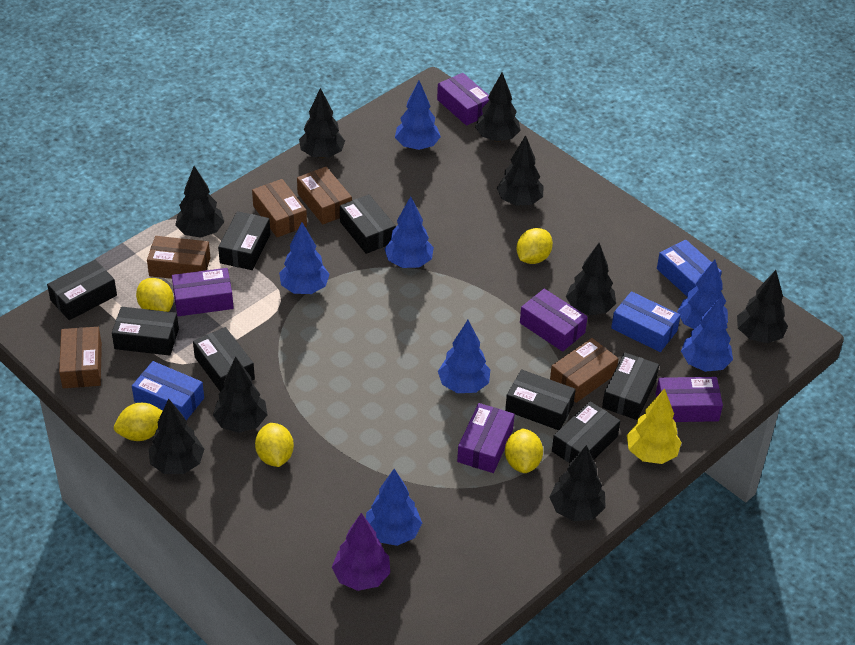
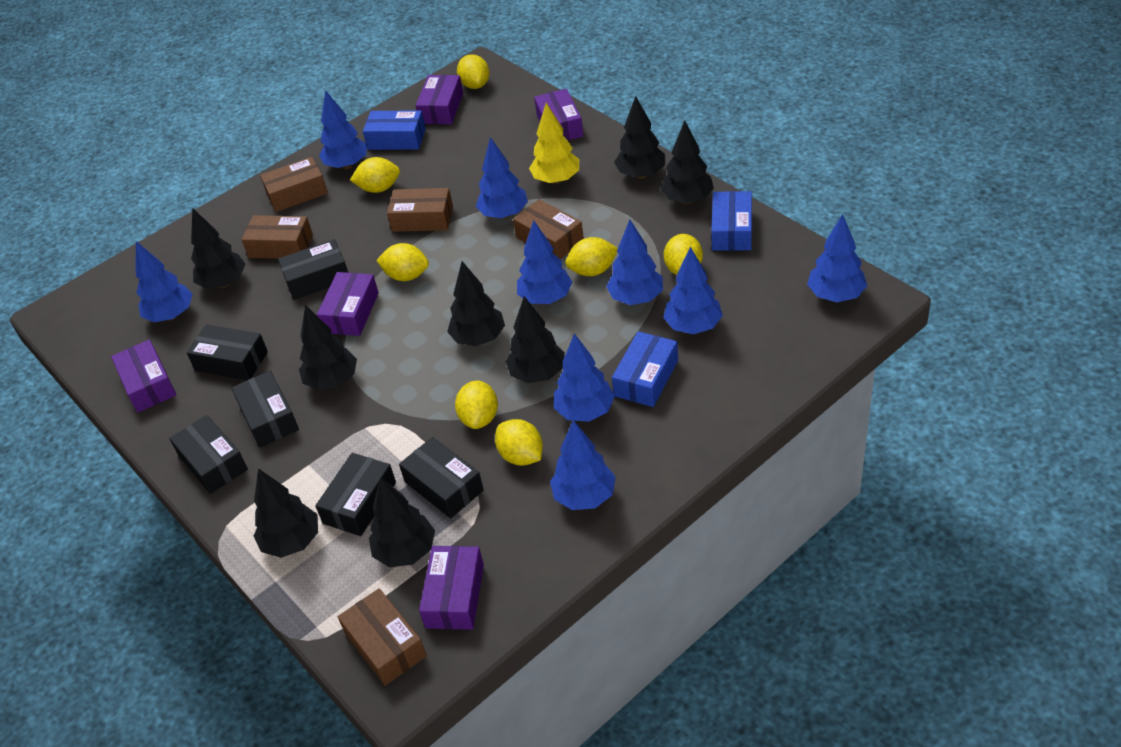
black box: [47,260,117,320] [112,307,179,356] [193,327,255,392] [218,211,270,270] [340,194,396,254] [505,369,576,430] [552,401,620,463] [602,352,659,420] = 8 -> [169,415,248,494] [187,325,268,380] [231,371,299,448] [278,239,348,300] [315,453,396,536] [399,437,484,518] = 6
black tree: [149,399,204,474] [175,166,224,238] [213,357,268,433] [299,88,345,158] [475,73,521,142] [497,135,544,206] [550,445,606,521] [566,243,616,315] [737,270,788,343] = 9 -> [191,208,245,289] [254,468,318,558] [299,305,357,390] [369,477,435,567] [447,261,505,346] [505,296,565,383] [614,96,665,179] [660,120,714,204] = 8
blue tree: [279,222,330,294] [366,469,422,546] [385,196,434,268] [395,81,441,150] [438,320,491,393] [677,260,728,329] [681,298,733,372] = 7 -> [135,241,193,322] [319,90,367,169] [476,137,528,219] [517,220,572,304] [550,420,616,510] [554,333,615,422] [606,220,663,305] [663,247,723,334] [807,214,867,302] = 9
purple tree: [332,513,390,591] = 1 -> none = 0
yellow lemon: [114,403,162,441] [136,278,174,312] [255,423,294,467] [505,429,543,473] [517,228,553,264] = 5 -> [350,157,400,193] [376,243,429,281] [455,380,498,429] [457,54,490,89] [495,419,543,466] [565,237,618,276] [664,234,703,275] = 7

